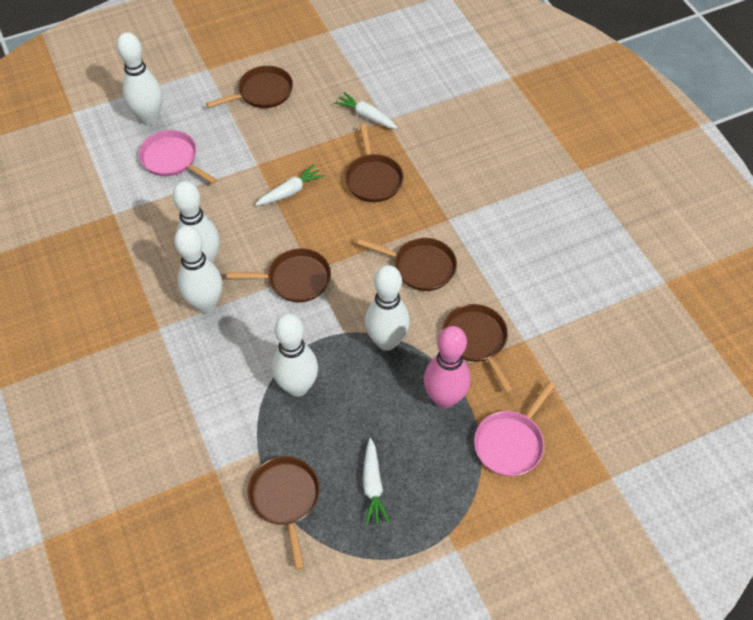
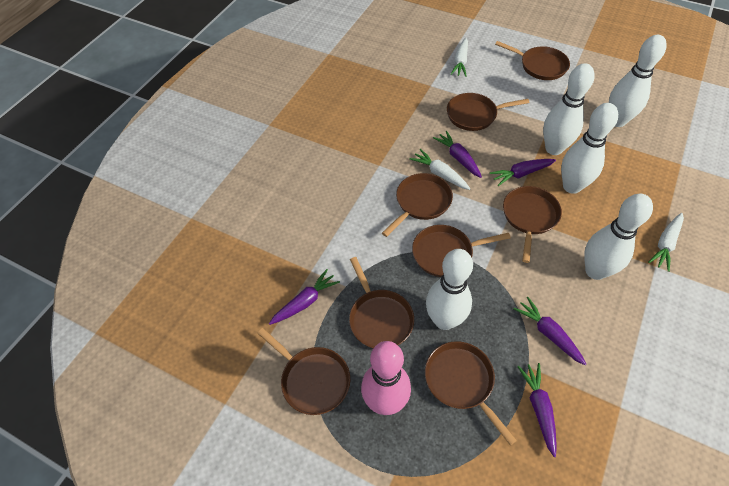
brown pan: [206,66,293,108] [226,248,331,302] [247,456,320,570] [345,124,404,202] [357,238,457,291] [442,304,513,393] = 6 -> [257,328,350,415] [349,257,414,348] [382,173,453,237] [412,225,511,277] [425,341,517,446] [447,93,530,131] [495,41,570,80] [503,186,562,263] = 8
pink pan: [139,130,217,184] [474,381,555,476] = 2 -> none = 0
purple carrot: none = 0 -> [269,269,340,325] [433,131,482,178] [490,159,556,186] [513,297,586,365] [517,363,557,457] = 5

